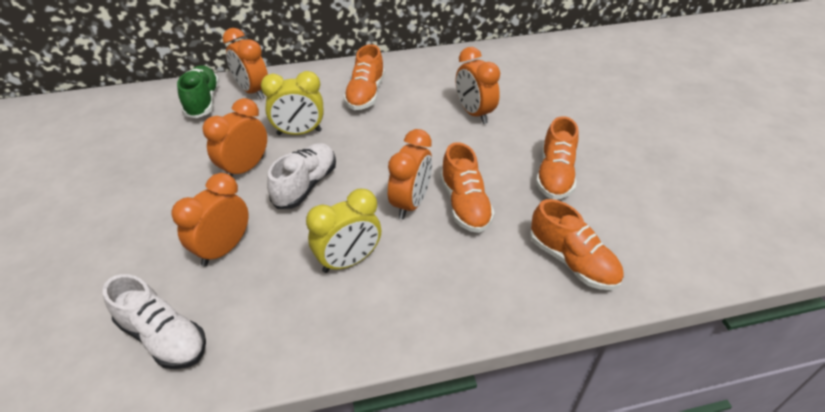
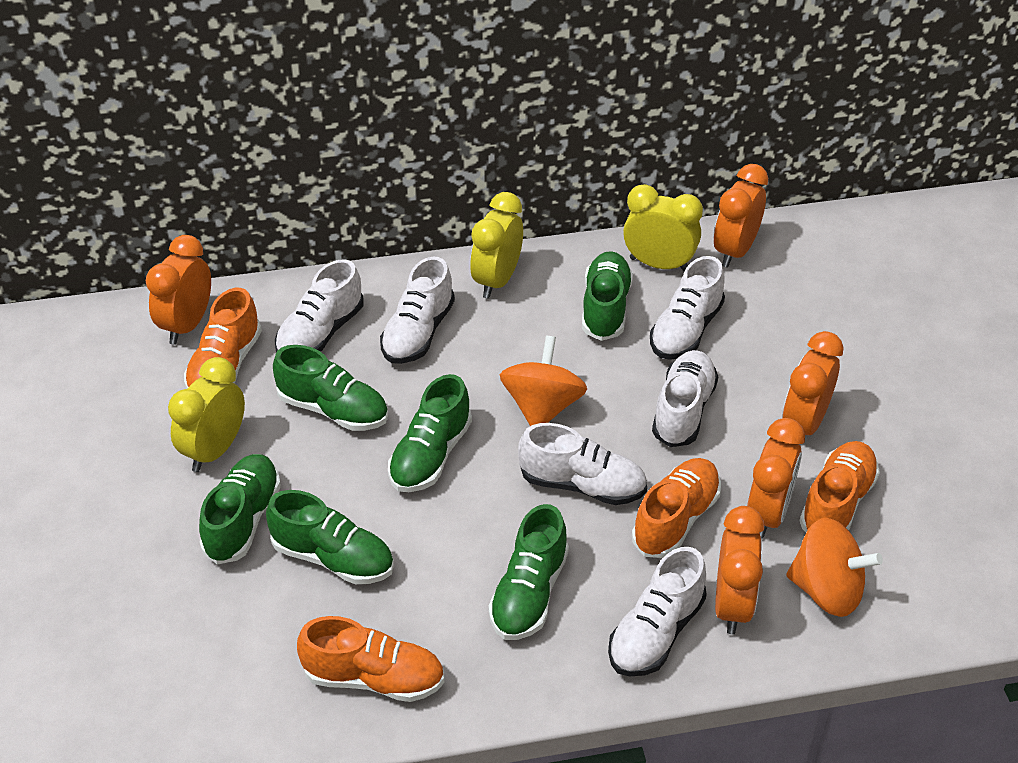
green shoe: [177,65,219,118] = 1 -> [199,454,281,565] [266,490,394,584] [273,345,388,431] [388,374,472,492] [488,504,569,640] [582,251,633,341] = 6
orange spinning top: none = 0 -> [500,336,587,426] [786,518,883,617] = 2
white shoe: [103,274,206,369] [267,143,336,209] = 2 -> [275,259,364,353] [380,257,455,364] [518,423,647,505] [608,547,707,676] [650,256,725,360] [652,350,718,447] = 6
yellow clock: [261,71,324,135] [306,189,381,273] = 2 -> [168,357,245,472] [470,192,523,299] [623,184,703,272] = 3

